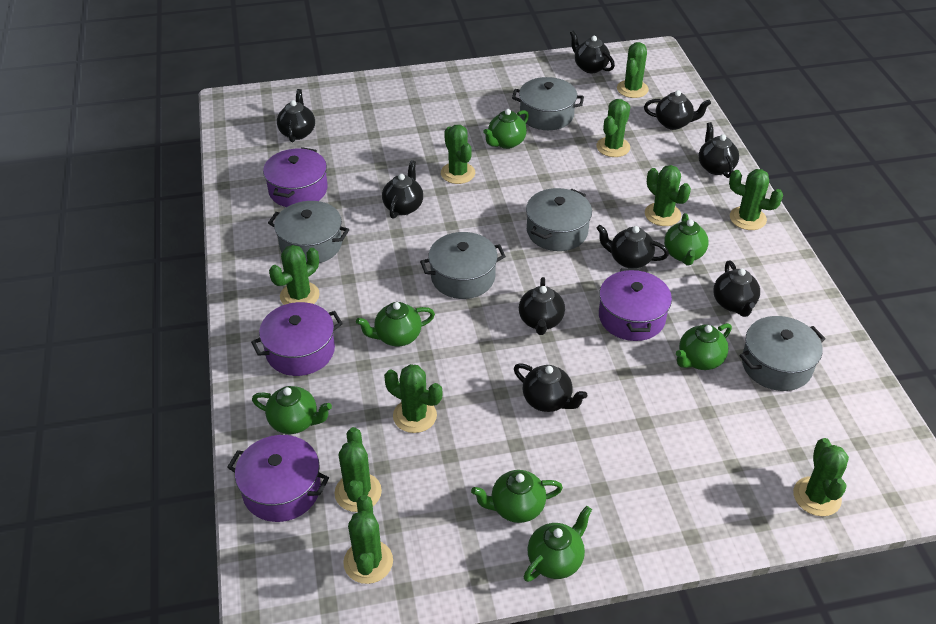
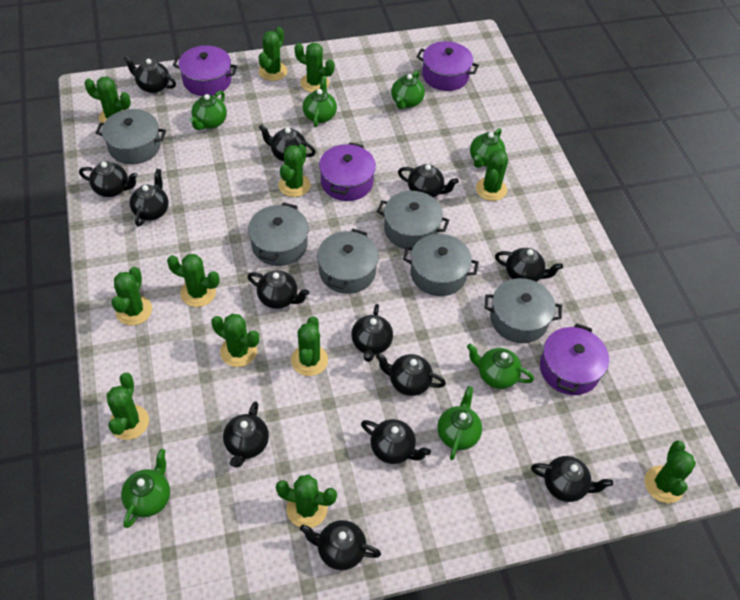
black teapot: [277,89,315,142] [382,160,423,219] [514,363,587,412] [519,277,565,335] [570,30,615,73] [596,225,669,268] [644,90,711,130] [699,122,739,178] [713,261,760,317] = 9 -> [79,161,138,197] [123,55,176,93] [129,169,169,227] [223,401,269,468] [247,270,309,309] [259,124,316,161] [300,520,381,570] [351,304,393,362] [361,419,431,464] [376,353,446,396] [398,164,459,198] [495,248,563,282] [531,456,613,502] = 13
green cactus: [269,245,320,305] [335,427,382,512] [343,495,393,584] [384,364,442,433] [441,125,475,184] [596,99,630,157] [617,42,649,98] [645,165,691,226] [729,169,783,230] [793,438,849,516] = 10 -> [84,76,131,123] [107,373,149,440] [111,267,152,326] [167,254,220,307] [211,314,259,367] [259,27,288,81] [276,475,337,528] [278,144,311,197] [291,316,328,376] [294,43,335,92] [476,148,508,201] [644,440,696,503] = 12
grey pot: [268,201,349,263] [420,232,506,299] [512,77,584,130] [526,188,592,251] [739,316,826,391] = 5 -> [96,109,166,164] [248,202,309,266] [317,229,379,294] [377,191,450,249] [403,234,479,296] [485,278,562,343] = 6

